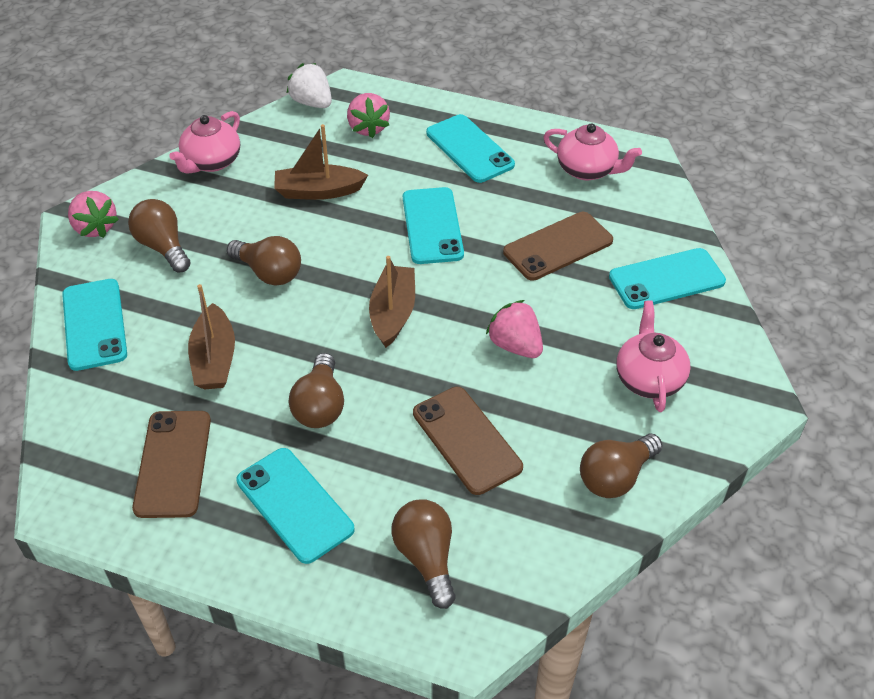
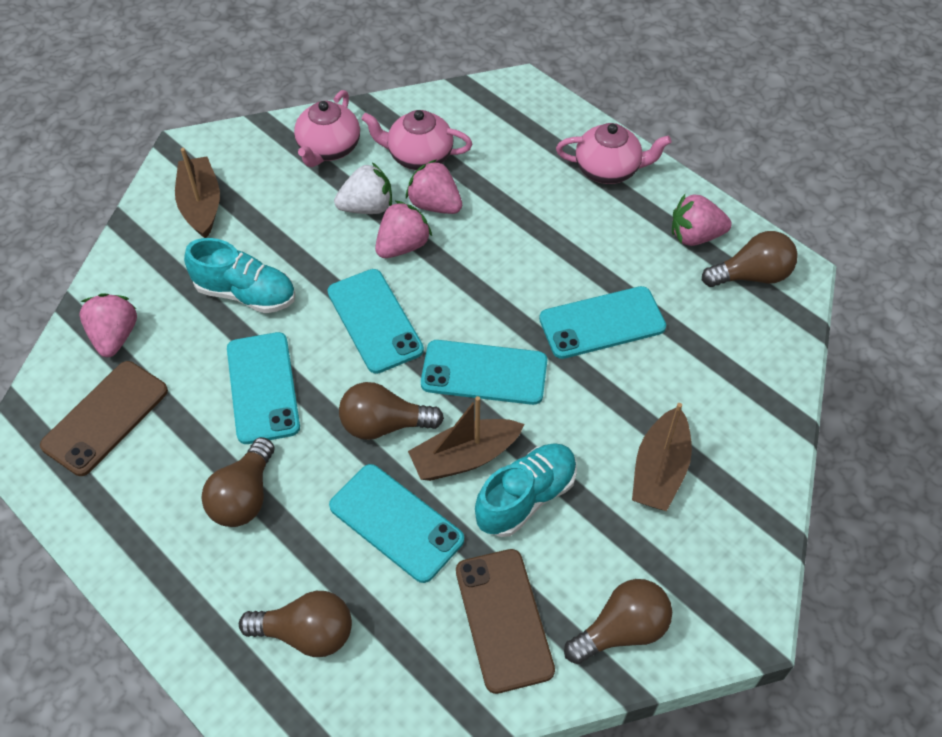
brown phone: [132,411,211,518] [413,387,523,495] [503,212,613,281] = 3 -> [40,361,168,476] [456,549,555,694] = 2
pink strawberry: [68,191,119,238] [347,93,390,138] [486,300,543,358] = 3 -> [80,293,137,357] [375,201,432,258] [406,159,462,214] [672,194,732,246] = 4
turquoise shoe: none = 0 -> [184,238,295,313] [475,443,577,537] = 2

